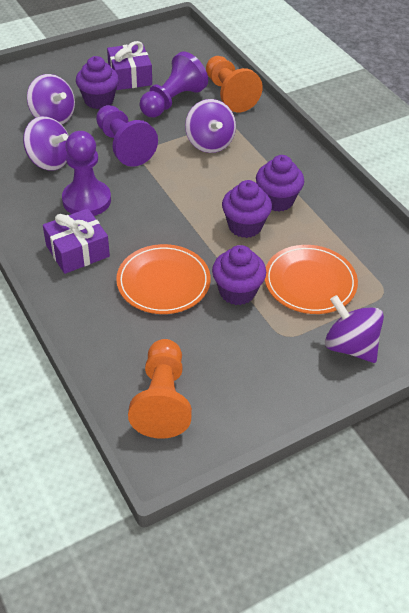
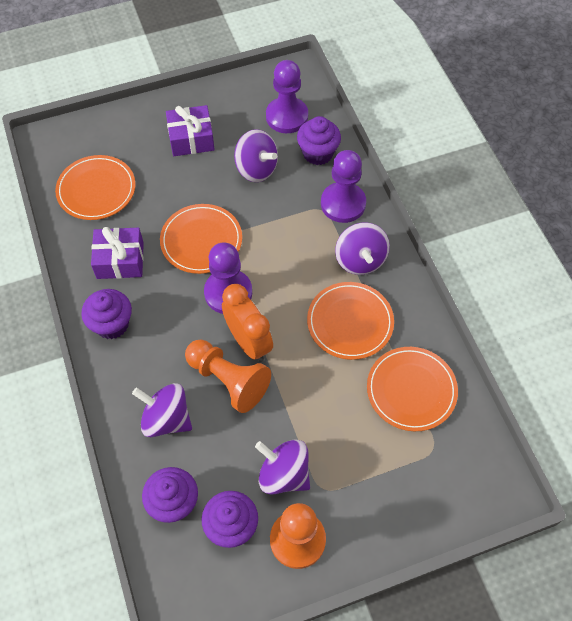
orange clock: none = 0 -> [222,284,273,362] = 1
orange plate: [116,244,211,314] [265,245,358,314] = 2 -> [55,155,135,220] [160,204,242,274] [307,282,394,360] [367,347,458,431] = 4

